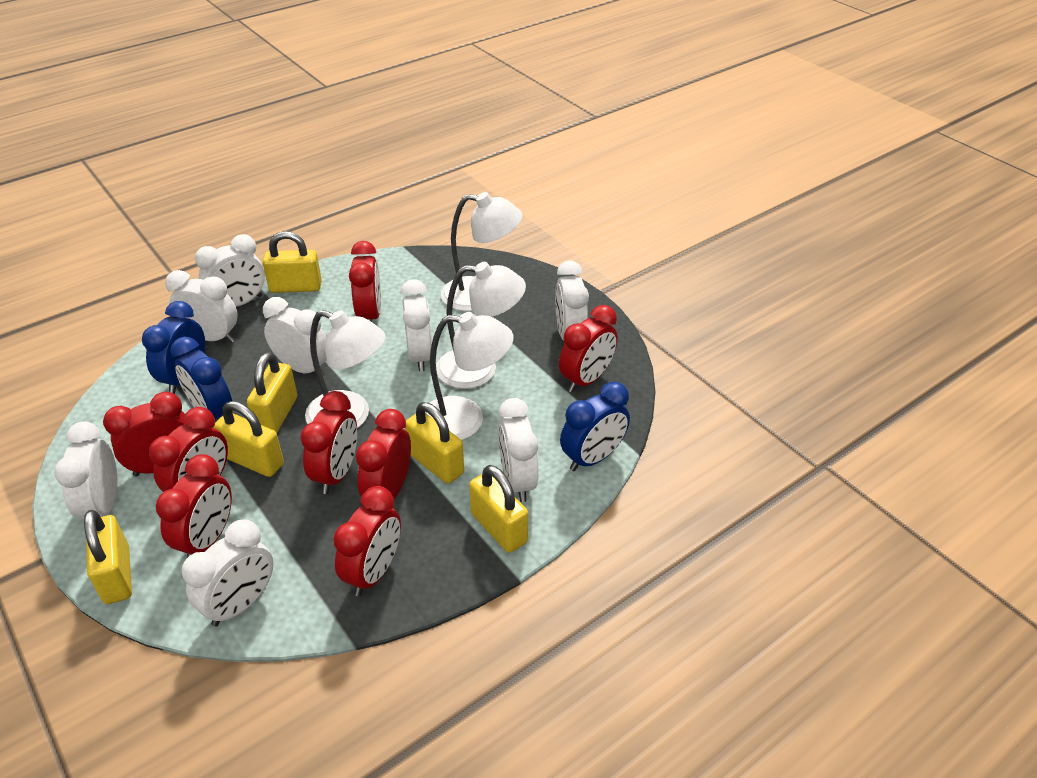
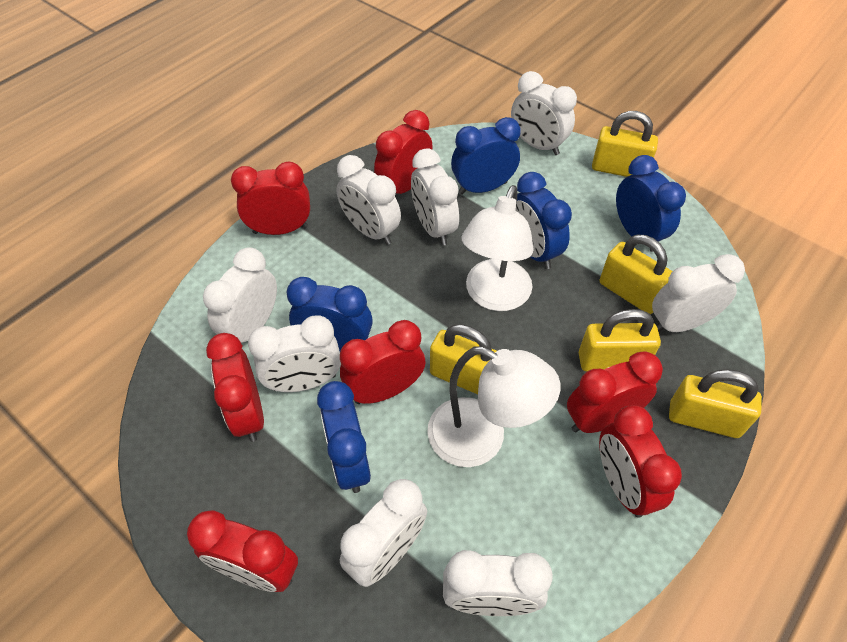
blue clock: [142,301,205,394] [170,336,232,420] [560,382,630,471] = 3 -> [286,277,373,351] [317,381,371,493] [451,117,521,195] [516,172,572,269] [616,155,686,252] = 5
red clock: [103,392,185,477] [149,407,228,492] [156,454,232,558] [300,391,357,494] [333,486,401,596] [349,241,381,321] [356,409,411,499] [559,305,618,392] = 8 -> [187,510,298,592] [206,333,264,442] [231,162,310,235] [340,320,426,404] [374,110,432,194] [567,351,663,433] [599,405,682,518] = 7
white lamp: [305,310,386,428] [425,312,513,440] [436,262,526,389] [441,192,522,311] = 4 -> [427,346,561,467] [461,185,534,311] = 2
yellow padlock: [84,510,132,604] [213,401,284,477] [247,352,297,433] [263,231,322,293] [405,402,464,484] [469,465,528,553] = 6 -> [430,324,497,394] [579,309,661,372] [592,111,658,177] [600,235,673,314] [669,369,762,438] = 5

